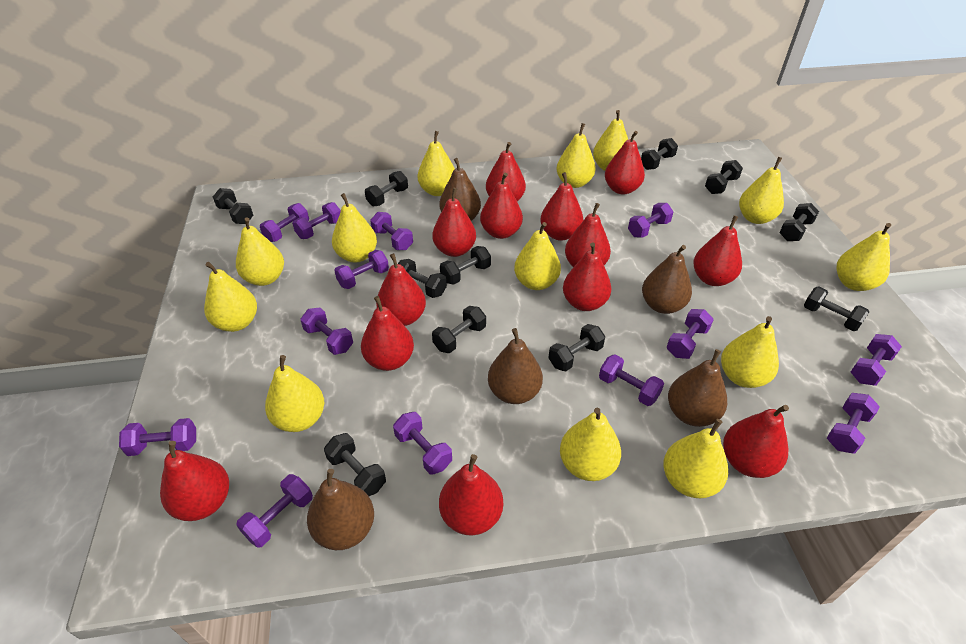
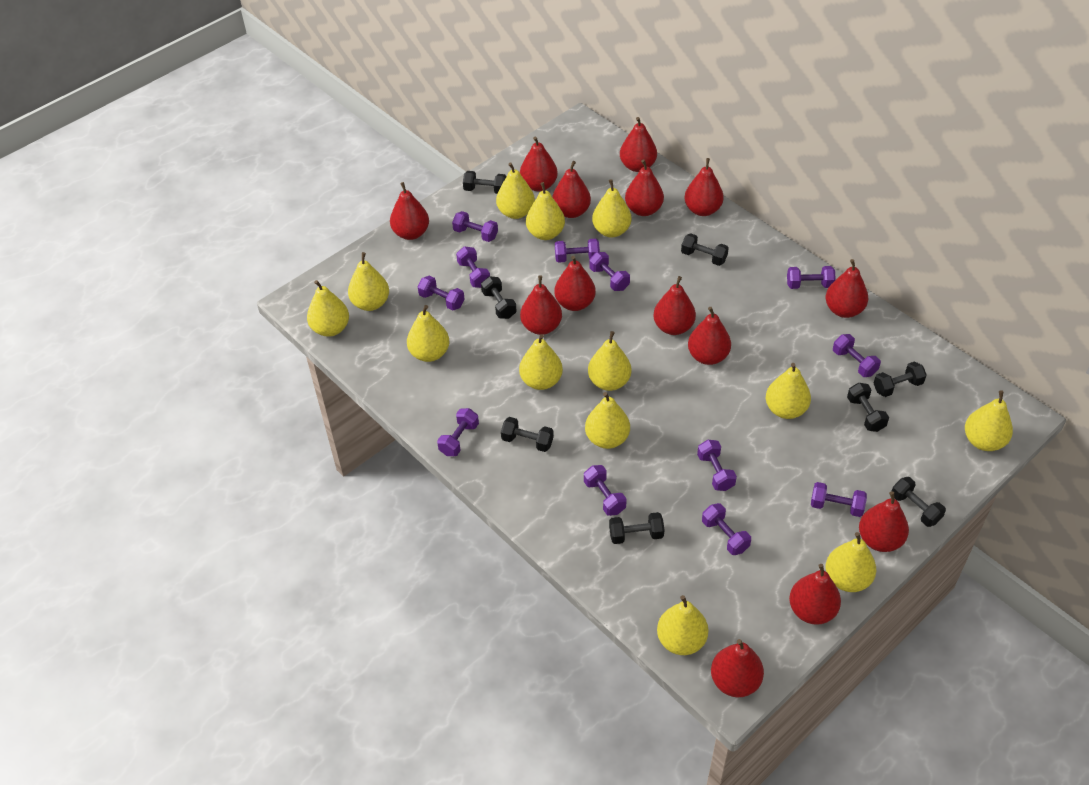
black dumbbell: [213,188,253,224] [324,433,386,496] [365,171,408,207] [398,259,447,298] [432,306,486,353] [440,246,491,285] [548,324,605,372] [641,138,678,170] [705,160,743,194] [779,203,819,241] [804,287,869,331] = 11 -> [463,171,506,194] [481,276,517,319] [501,417,554,452] [609,512,665,544] [681,233,729,266] [847,383,889,432] [874,361,927,397] [891,477,946,527] = 8
brown pear: [307,469,374,550] [439,158,481,221] [488,328,543,404] [642,245,692,314] [668,349,727,427] = 5 -> none = 0
purple dumbbell: [119,418,196,456] [236,474,313,548] [260,203,309,242] [292,202,341,239] [300,307,353,355] [334,250,389,289] [370,212,413,250] [393,412,452,475] [599,354,664,406] [628,203,673,238] [666,309,714,359] [827,393,880,453] [851,334,902,386] = 13 -> [418,276,464,311] [437,408,479,456] [452,211,498,242] [456,247,490,288] [555,239,600,263] [584,465,627,516] [589,252,630,291] [697,440,737,491] [702,503,751,555] [787,266,836,289] [811,482,867,517] [833,334,881,377] = 12
red pear: [160,441,229,521] [361,296,414,371] [376,253,426,326] [432,188,476,257] [439,454,503,535] [480,173,523,239] [486,142,526,201] [540,172,583,241] [563,242,611,311] [565,203,611,267] [605,131,645,194] [693,216,742,286] [723,405,789,478] = 13 -> [390,182,429,240] [520,136,558,191] [520,276,562,335] [552,161,591,218] [554,256,596,311] [620,117,657,172] [625,159,664,216] [653,276,696,335] [684,158,724,216] [688,307,731,365] [711,639,764,697] [789,564,841,625] [825,259,868,318] [859,491,909,552] = 14

